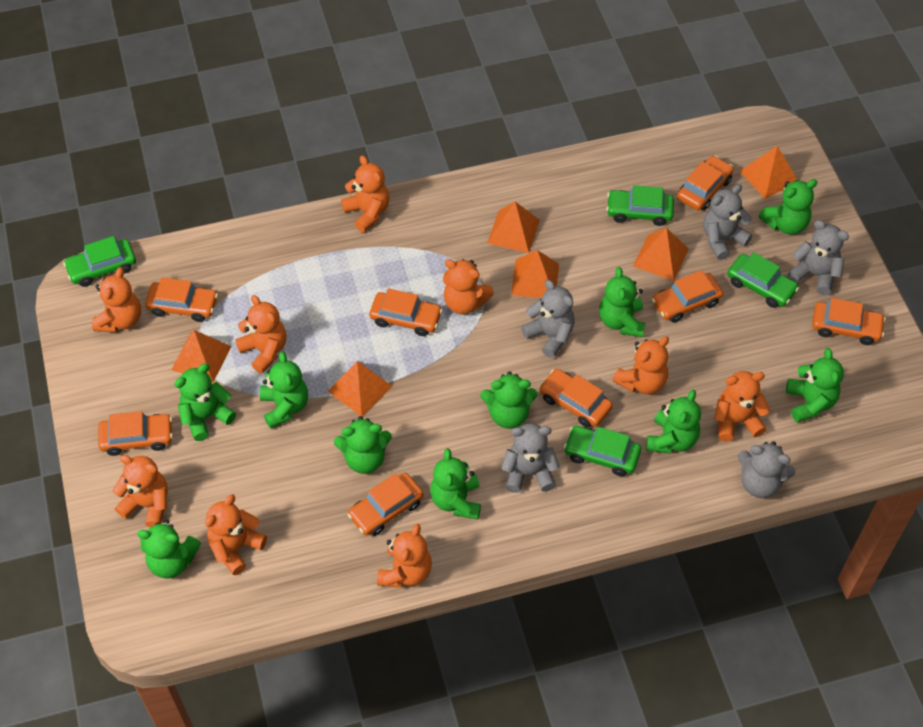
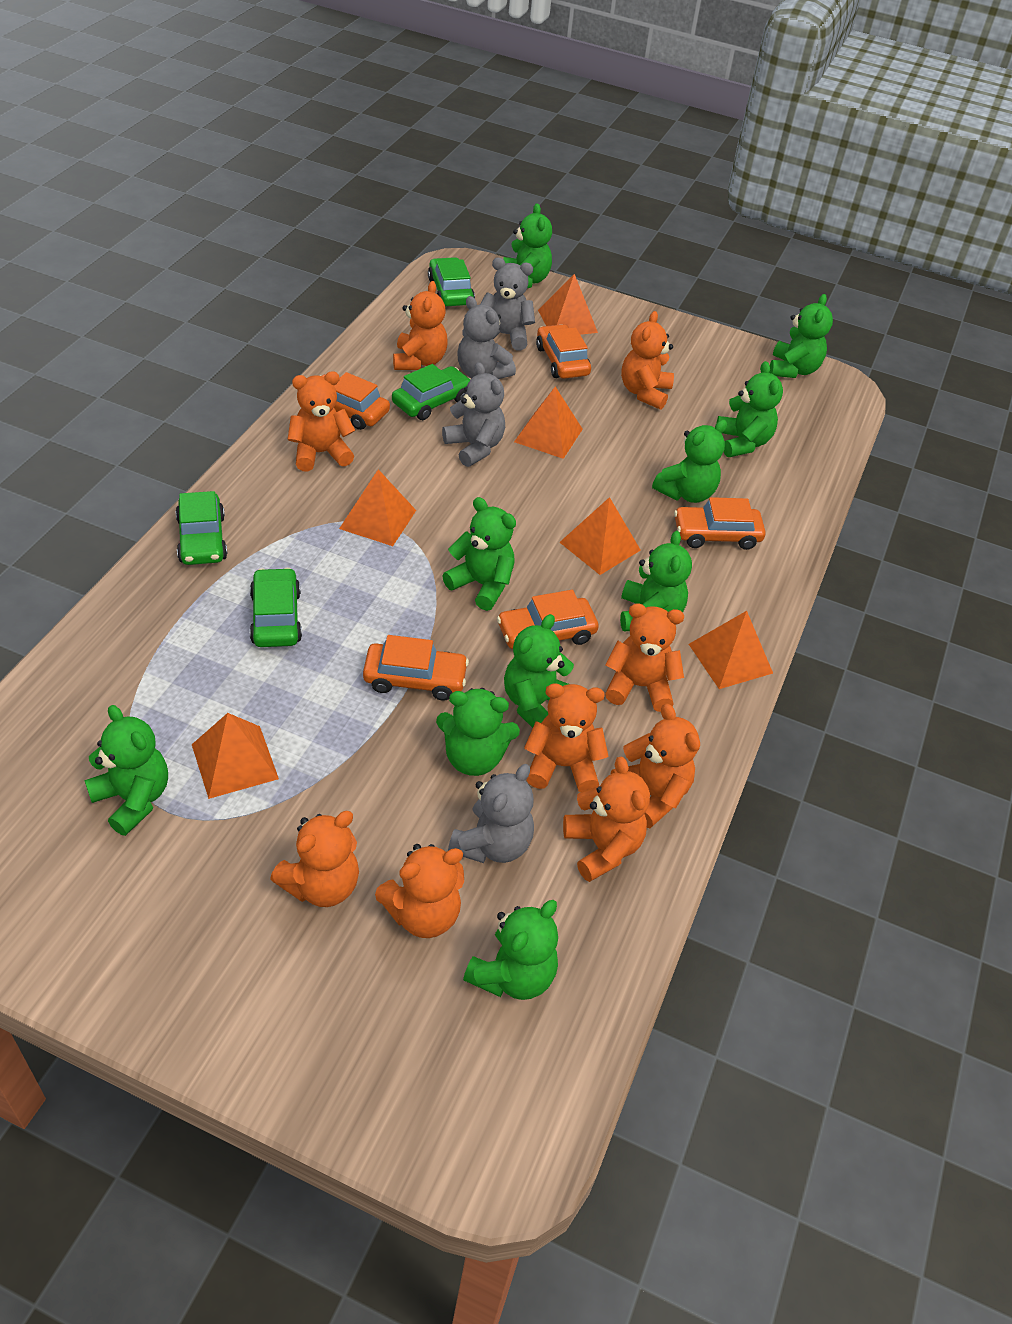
grey teddy bear: [501,423,560,493] [521,280,575,358] [703,184,752,260] [738,441,795,498] [788,220,849,296] = 5 -> [442,362,505,467] [448,764,534,863] [457,296,516,379] [480,258,535,351] = 4
orange car: [98,411,173,456] [145,277,218,322] [348,473,424,536] [369,288,442,336] [539,369,613,427] [652,270,723,323] [677,156,734,210] [812,298,886,345] = 8 -> [320,372,390,430] [363,635,469,700] [497,590,599,649] [536,324,591,379] [674,497,766,550] = 5

